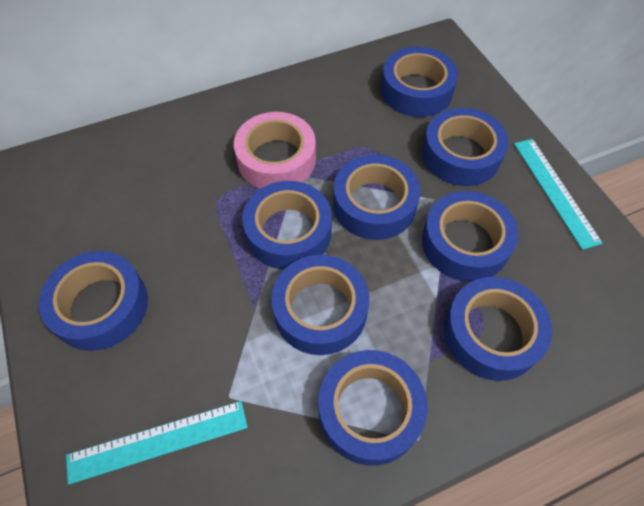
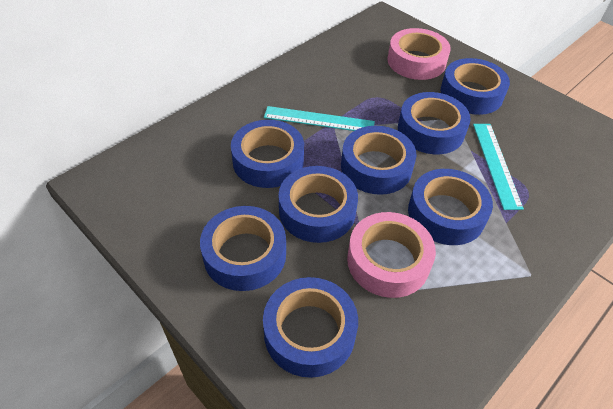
blue tape: [39,251,148,351] [242,181,332,270] [271,255,369,355] [319,350,428,466] [333,155,421,240] [381,47,458,117] [422,107,509,186] [422,191,519,282] [444,277,552,381] = 9 -> [200,206,286,291] [231,120,304,188] [263,277,358,378] [279,166,358,243] [341,126,416,195] [398,92,471,154] [408,169,493,245] [440,58,510,115] = 8
pink tape: [234,112,316,189] = 1 -> [347,212,436,298] [388,28,451,80] = 2

